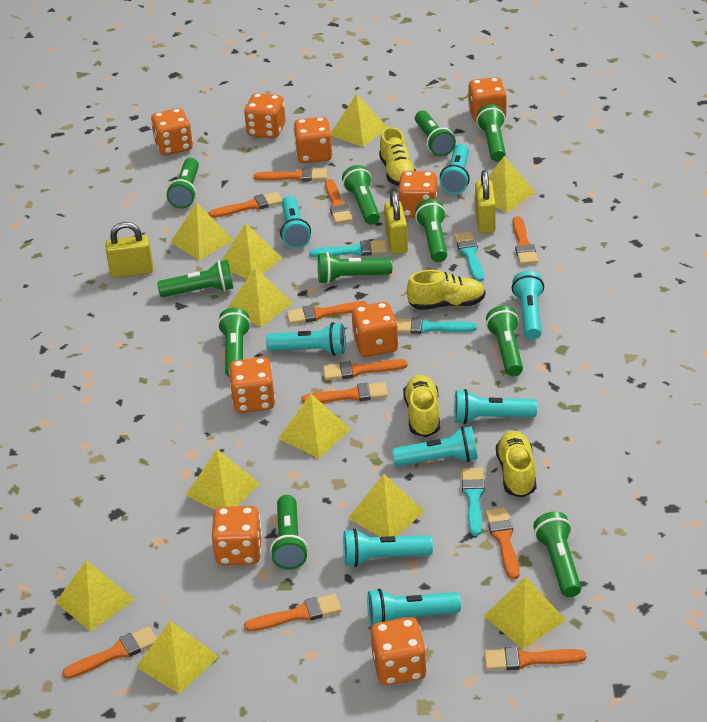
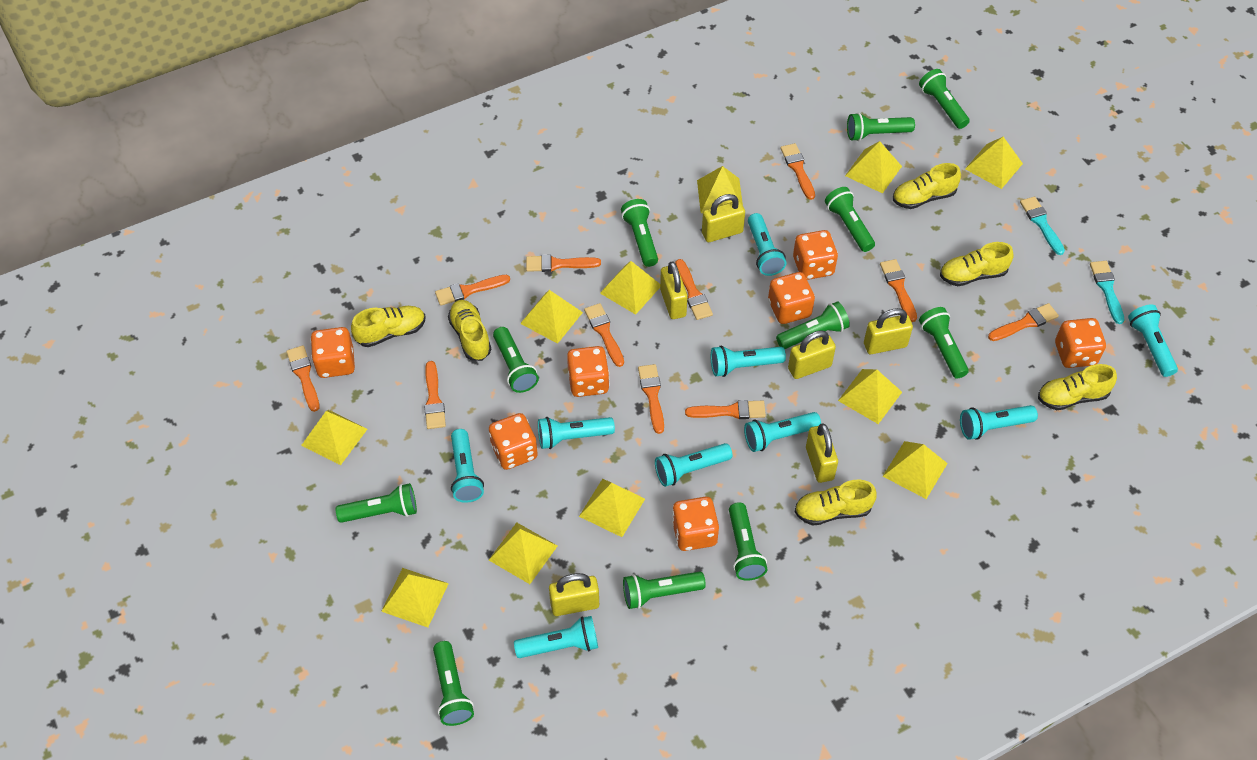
orange dice: [151,108,193,155] [212,506,262,565] [229,357,275,413] [244,93,285,138] [293,117,332,163] [352,302,399,357] [371,617,427,685] [398,171,437,218] [468,77,507,123] = 9 -> [310,327,355,378] [489,413,538,470] [567,346,610,397] [672,497,719,551] [768,272,815,324] [793,230,838,280] [1055,318,1106,368] = 7
turquoise brush: [309,240,388,258] [396,317,477,334] [454,231,484,282] [462,467,485,536] = 4 -> [1020,196,1065,255] [1090,261,1124,324] = 2
turquoise flashlight: [266,322,345,356] [280,196,311,249] [343,529,433,567] [367,589,461,627] [392,426,478,466] [440,144,470,194] [454,389,537,424] [512,271,544,340] = 8 -> [451,429,484,503] [514,616,598,658] [538,417,615,449] [655,443,732,487] [711,345,786,377] [744,412,821,452] [748,213,786,276] [960,405,1038,440] [1128,304,1178,377] = 9
yellow padlock: [106,222,153,278] [384,191,408,254] [475,170,496,233] = 3 -> [549,573,599,616] [660,261,687,319] [702,194,745,242] [788,330,836,379] [806,424,838,483] [864,308,913,354] = 6
yellow shoe: [379,127,416,186] [403,375,440,437] [407,270,486,310] [496,431,536,498] = 4 -> [351,306,426,347] [448,300,491,361] [795,479,877,526] [893,163,961,209] [940,242,1014,286] [1038,364,1117,410] = 6

